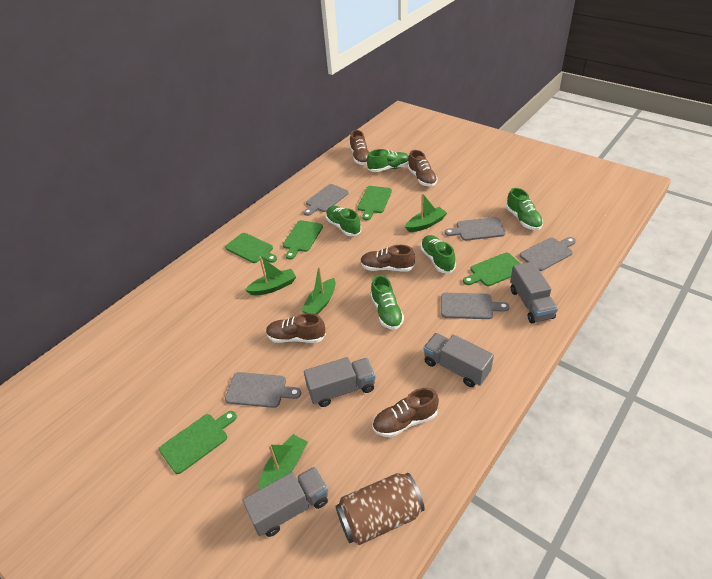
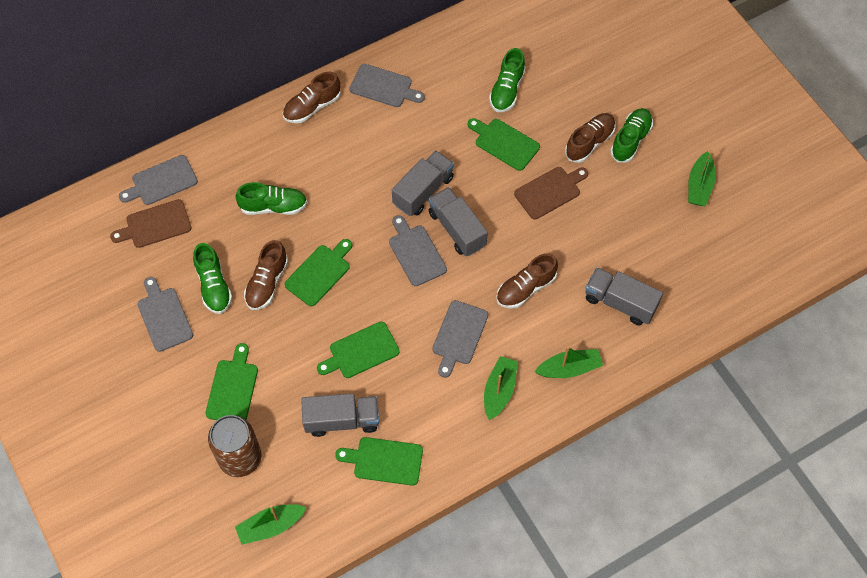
brown cutting board: none = 0 -> [110,199,192,248] [514,167,588,219] = 2
brown shoe: [266,313,326,343] [350,130,369,165] [360,245,415,272] [373,388,439,437] [408,150,438,187] = 5 -> [244,240,288,310] [283,72,341,123] [496,253,558,308] [565,113,616,163] = 4
green shoe: [326,206,361,236] [367,149,409,172] [370,275,404,330] [420,235,456,273] [506,188,543,230] = 5 -> [193,243,232,314] [236,182,307,215] [489,48,526,112] [610,108,653,163] = 4

